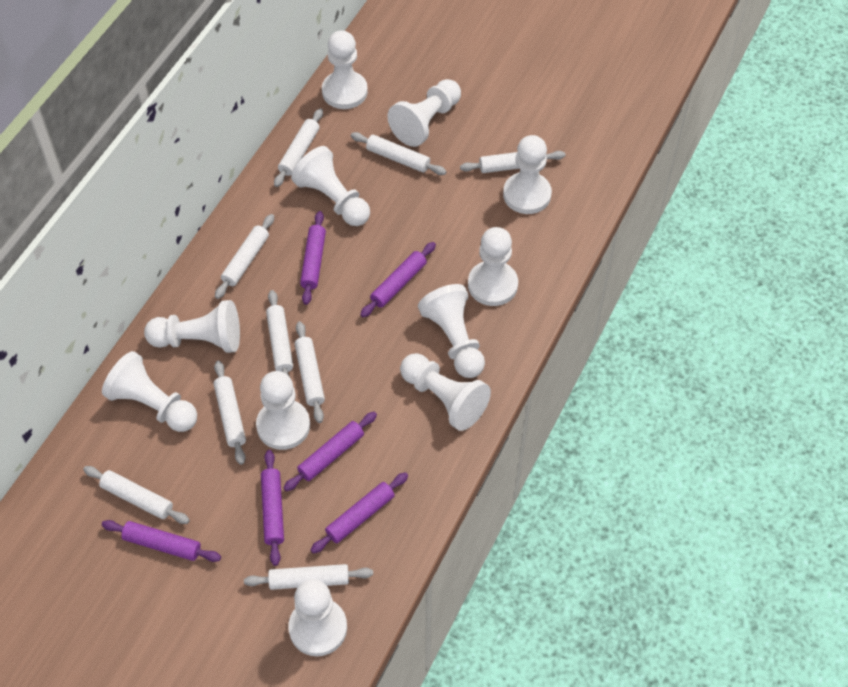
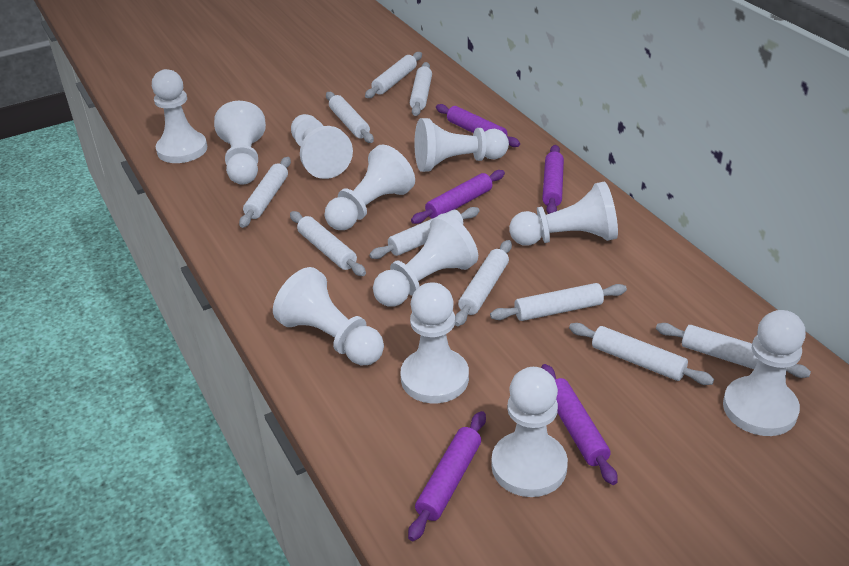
purple rolling pin: [102,520,221,562] [261,450,284,566] [283,412,377,491] [300,211,326,305] [311,472,408,554] [360,242,436,317] = 6 -> [408,411,486,541] [411,170,505,224] [436,104,520,147] [541,364,618,485] [542,145,564,214] = 5
white rolling pin: [83,466,190,524] [214,361,246,465] [215,214,274,299] [244,564,373,590] [266,290,293,379] [274,108,323,187] [295,321,325,423] [351,132,446,175] [460,151,566,173] = 9 -> [239,157,291,228] [290,211,366,276] [326,92,374,143] [365,52,422,98] [369,207,480,259] [410,62,432,116] [455,240,512,326] [490,283,627,321] [569,323,714,385] [656,323,811,378] = 10

